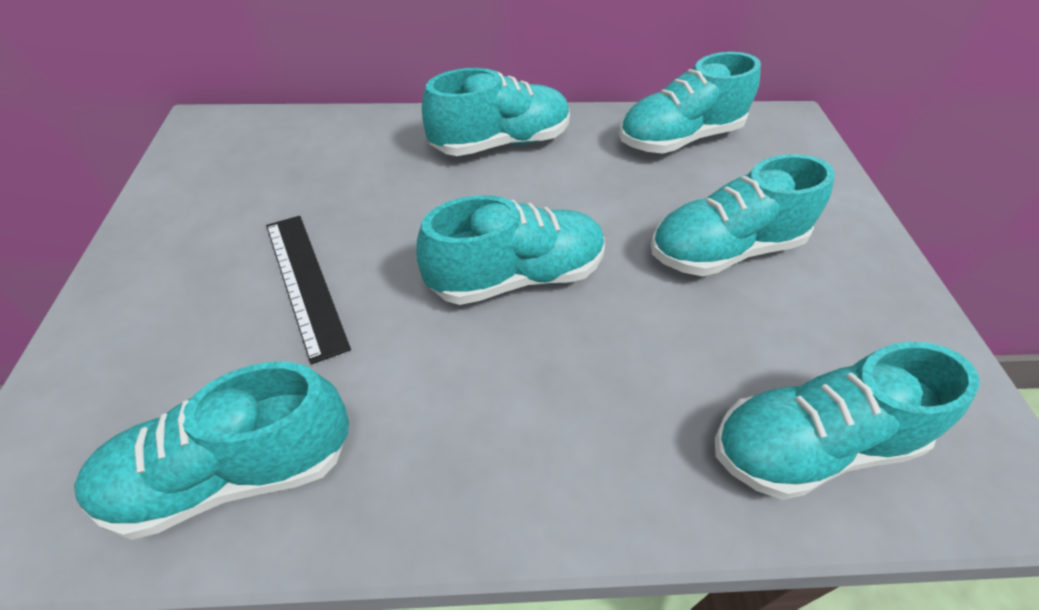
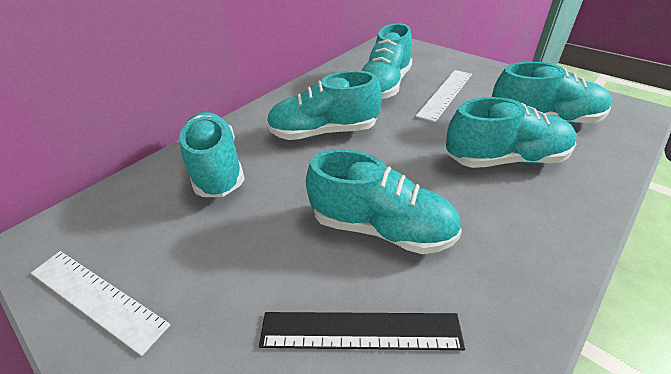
white ruler: none = 0 -> [31,251,171,356] [416,70,472,122] = 2

